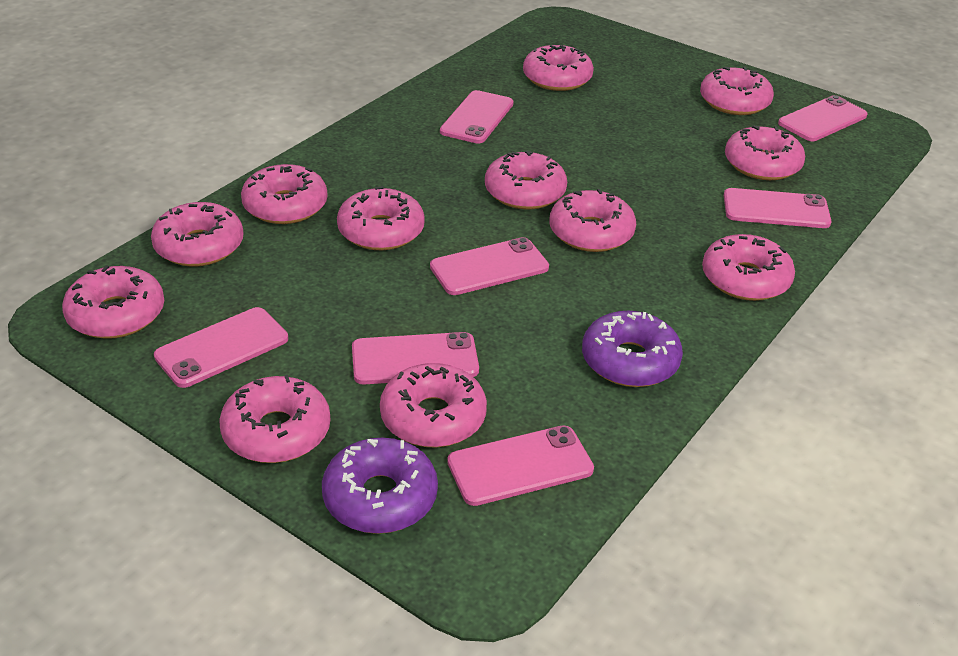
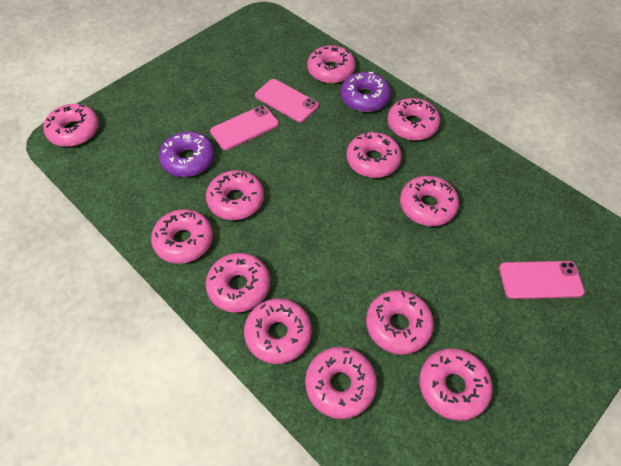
pink phone: [154,307,288,388] [352,332,479,384] [430,237,549,295] [440,90,513,143] [447,425,594,506] [724,188,831,228] [778,95,868,141] = 7 -> [210,105,279,150] [255,79,319,122] [499,261,585,299] = 3

